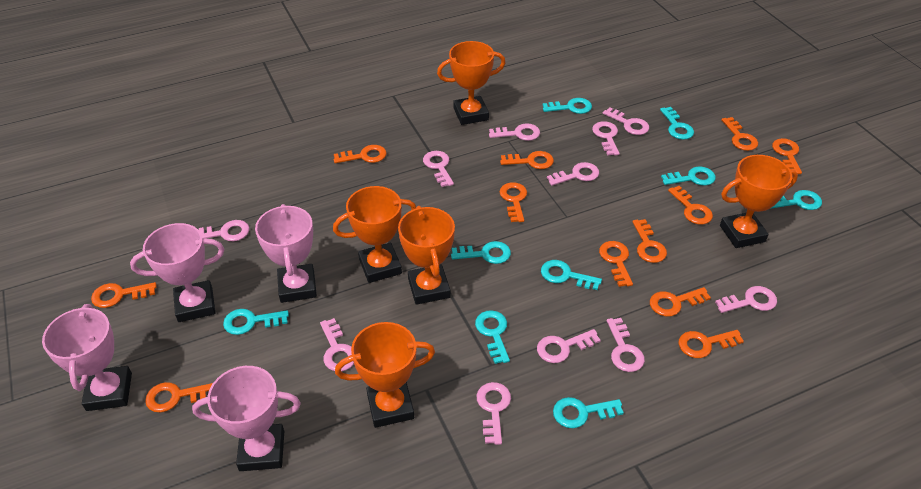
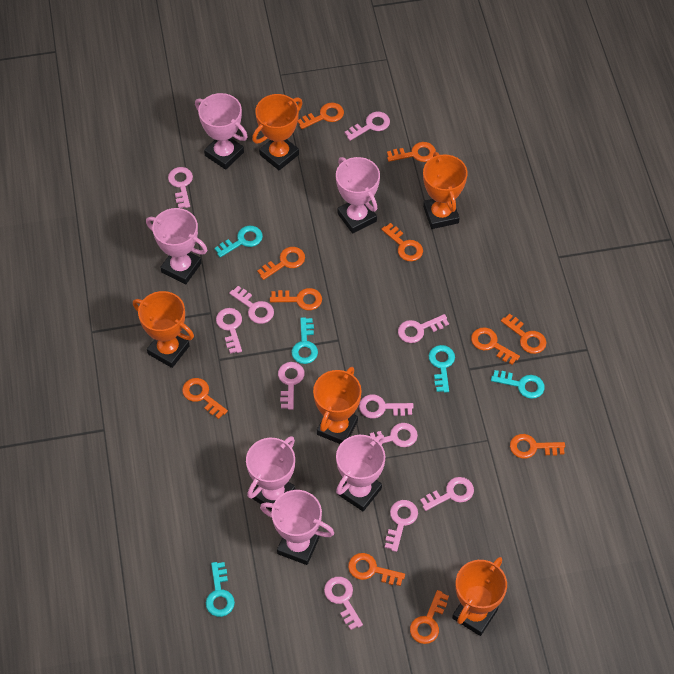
orange key: [91,282,157,308] [145,382,213,412] [334,145,387,163] [500,151,554,169] [500,182,527,222] [599,241,633,287] [632,219,667,263] [650,287,711,317] [668,186,713,224] [679,330,744,358] [721,117,758,151] [772,138,802,174] = 12 -> [182,378,228,419] [257,247,305,280] [270,288,322,310] [298,102,344,129] [348,553,405,586] [381,223,423,261] [387,142,436,162] [410,590,449,644] [471,327,520,365] [501,313,547,354] [510,434,565,459] = 11
pink trophy: [42,304,132,411] [130,223,224,322] [192,366,301,471] [255,204,317,303] = 4 -> [146,208,208,284] [195,93,248,170] [246,436,295,511] [260,490,334,565] [336,157,380,234] [336,434,385,511] = 6
turquoise key: [223,309,289,335] [451,241,511,264] [475,310,510,364] [541,260,602,290] [543,98,592,114] [553,397,624,428] [660,107,694,140] [661,166,716,186] [770,190,822,210] = 9 -> [206,562,235,617] [214,226,263,257] [292,317,318,364] [429,345,455,393] [491,370,545,399] = 5

